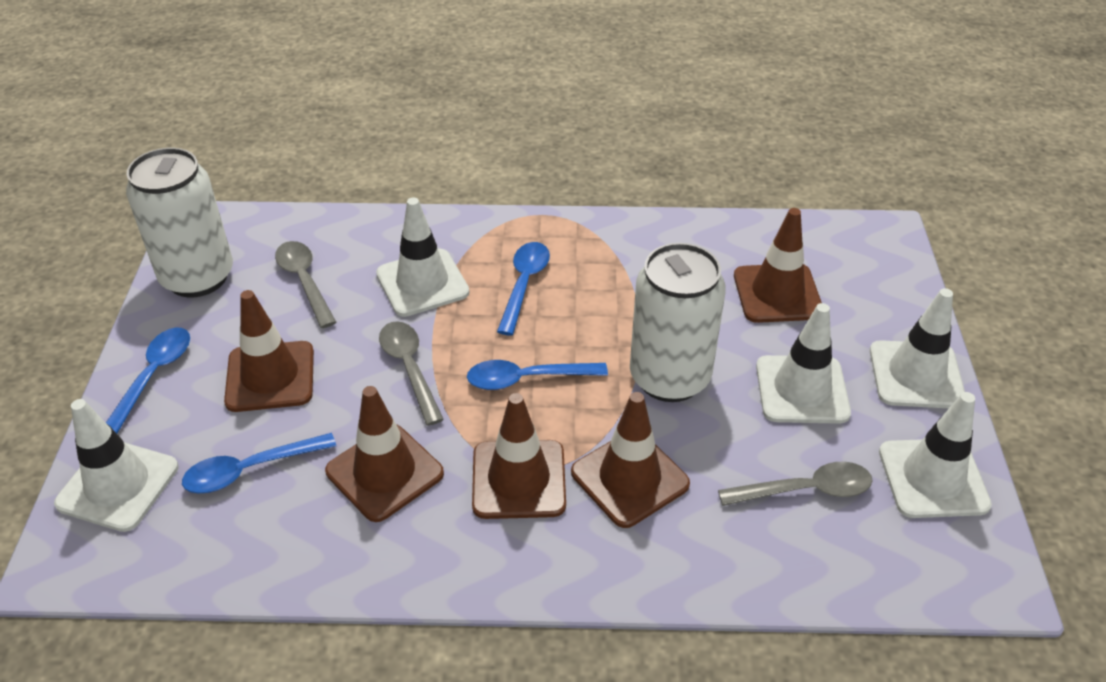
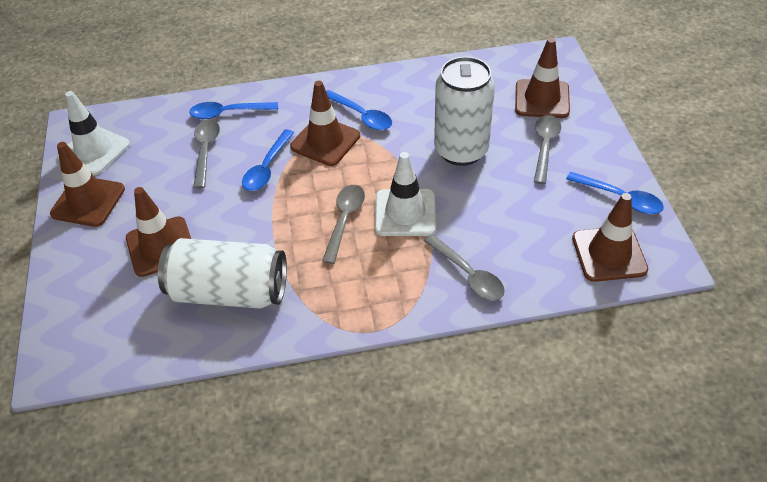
grey spoon: [275,241,336,328] [379,321,444,426] [718,462,873,506] = 3 -> [193,119,220,189] [322,185,365,264] [424,234,505,301] [534,115,561,184] = 4
white traffic cone: [54,399,178,532] [376,198,470,317] [756,303,851,424] [870,288,965,408] [879,392,992,518] = 5 -> [57,91,130,175] [375,152,436,236] = 2

